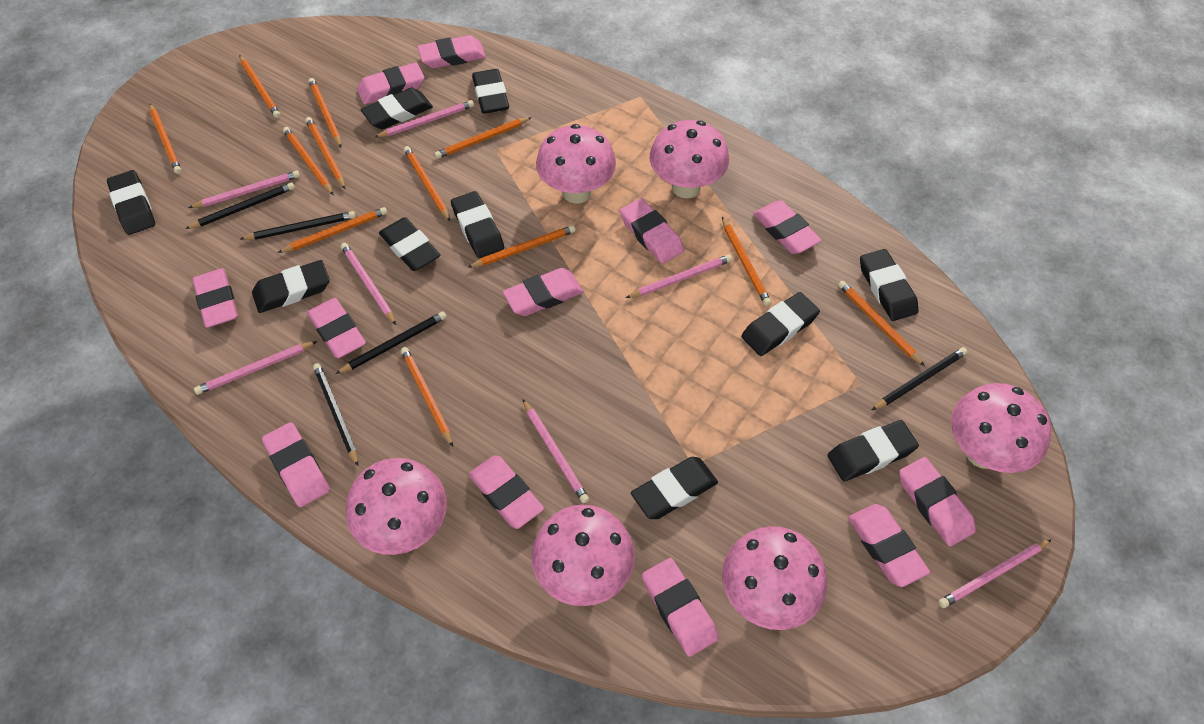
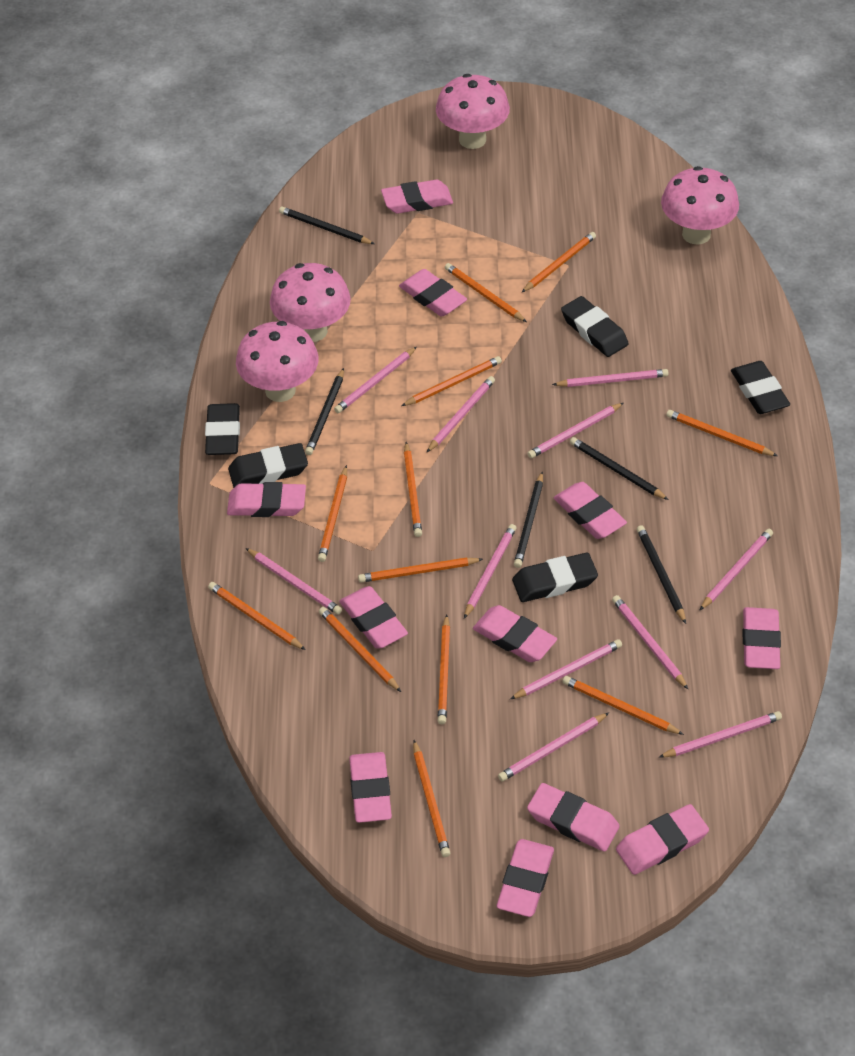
black eraser: [107,170,155,235] [252,260,330,313] [361,88,433,129] [379,217,440,271] [451,191,504,258] [472,69,509,114] [631,457,718,519] [741,292,820,356] [827,420,919,481] [860,249,919,321] = 10 -> [205,403,240,455] [228,443,308,488] [512,553,598,602] [561,296,629,357] [731,361,790,414] = 5
pink eraser: [192,269,238,328] [262,422,330,507] [307,298,366,358] [357,62,424,105] [417,35,486,68] [468,455,544,529] [503,268,583,316] [620,198,684,264] [642,558,719,657] [753,200,822,254] [848,504,930,587] [899,457,976,547] = 12 -> [227,482,306,517] [339,586,408,649] [349,752,392,823] [381,180,453,214] [399,269,467,317] [473,605,557,662] [497,839,554,917] [527,783,620,852] [554,482,627,539] [616,804,709,875] [742,607,781,669] = 11
pink mushroom: [346,458,447,555] [531,505,635,606] [536,124,616,204] [649,120,729,198] [722,526,827,630] [951,383,1051,473] = 6 -> [236,321,319,402] [270,263,351,342] [436,74,510,149] [661,166,739,245] = 4
pink pencil: [188,170,300,208] [194,341,317,395] [341,243,396,325] [375,100,474,137] [523,399,589,504] [626,255,732,298] [938,539,1052,608] = 7 -> [246,548,342,615] [334,347,417,413] [426,376,495,453] [464,524,517,619] [498,713,609,781] [510,639,622,699] [527,403,624,458] [552,369,669,387] [612,595,688,689] [659,711,782,758] [700,529,773,610] = 11

